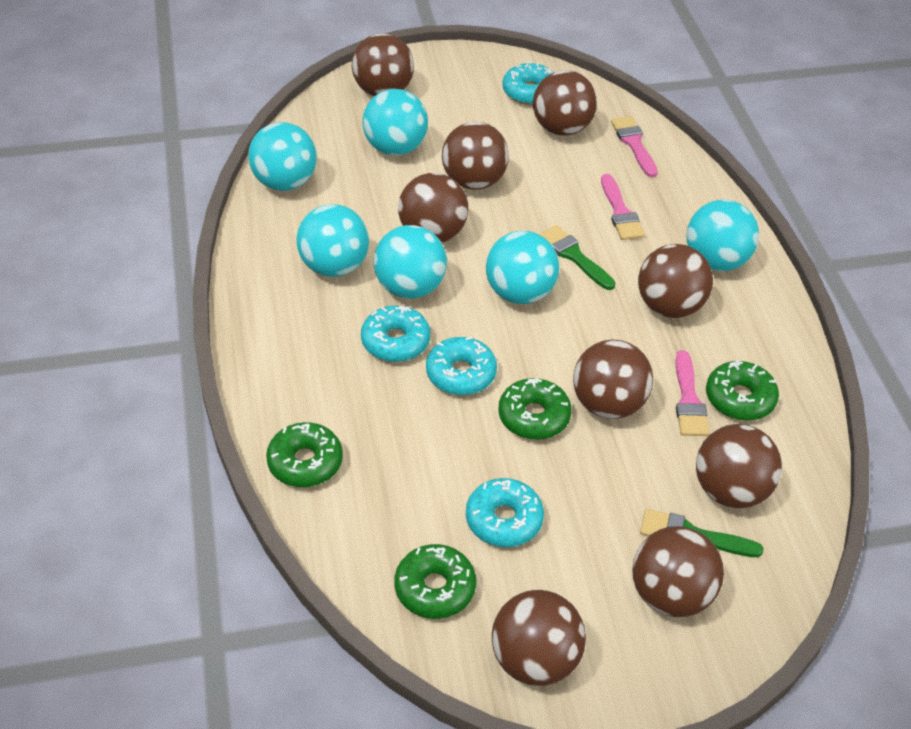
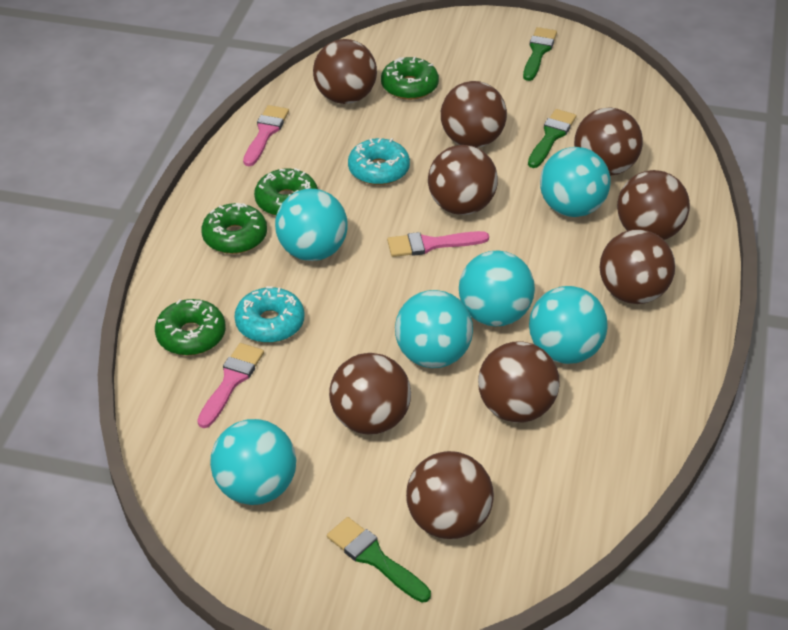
green brush: [539,225,616,290] [640,509,764,557] = 2 -> [327,517,431,603] [523,27,557,81] [528,109,576,168] = 3
turquoise donut: [361,306,430,362] [426,337,497,395] [466,478,544,547] [502,62,554,105] = 4 -> [234,286,304,343] [348,138,410,185] = 2

